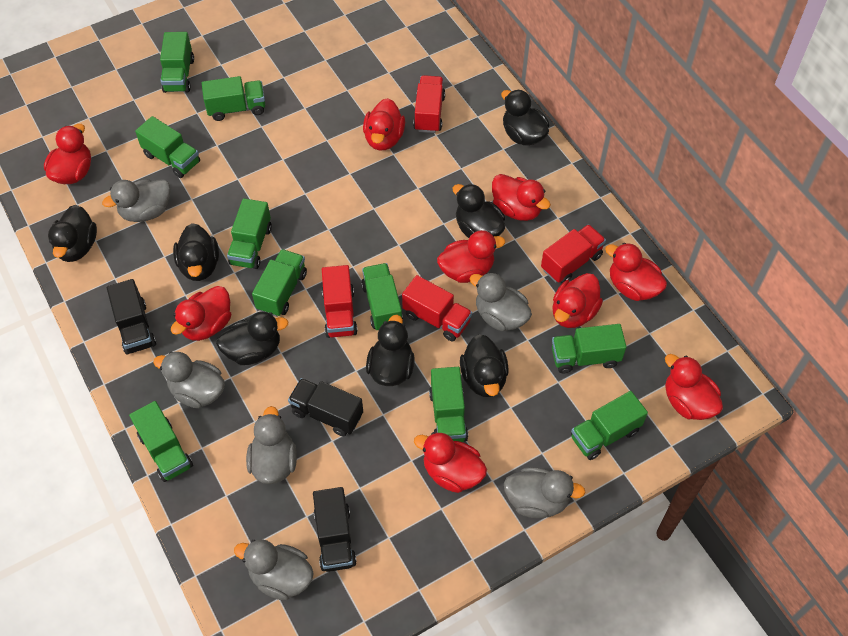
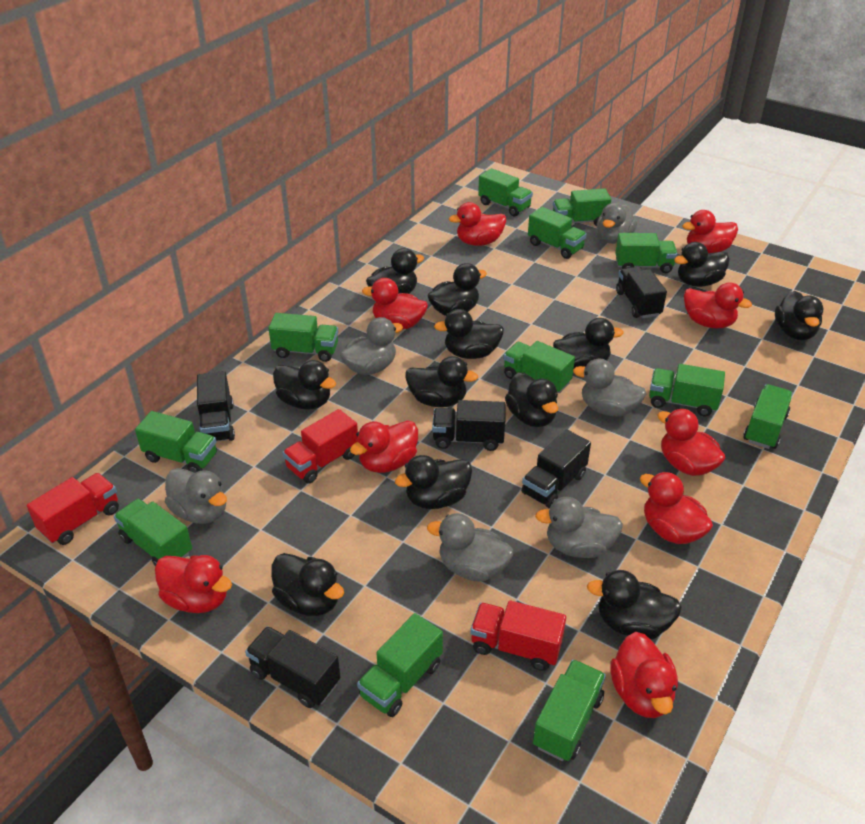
black duck: [48,205,97,262] [173,223,219,281] [216,311,288,365] [366,315,415,386] [452,184,505,238] [460,334,509,397] [501,89,549,146] = 7 -> [271,553,344,616] [273,360,336,410] [366,248,424,294] [395,455,472,509] [405,356,478,407] [428,263,487,316] [434,309,504,359] [505,372,558,427] [553,318,624,368] [587,570,682,639] [674,242,730,287] [775,291,823,340] = 12
black truck: [107,279,156,355] [288,378,363,437] [313,487,357,572] = 3 -> [197,371,235,441] [245,626,341,708] [432,400,505,451] [521,429,591,509] [616,266,667,318] = 5
green truck: [129,401,193,482] [135,116,200,178] [160,32,194,93] [202,76,265,121] [227,198,272,269] [252,249,307,317] [361,263,403,330] [429,367,468,442] [552,324,627,373] [571,391,648,460] = 10 -> [114,499,192,567] [135,411,217,473] [269,313,338,362] [357,613,443,717] [478,168,533,216] [503,341,575,393] [528,207,587,259] [533,659,606,761] [553,188,611,226] [615,233,678,273] [649,364,725,416] [743,384,793,449] = 12
red truck: [322,265,358,338] [402,275,472,341] [413,75,445,133] [541,224,606,283] = 4 -> [27,473,119,545] [282,409,358,484] [470,601,566,671] = 3

